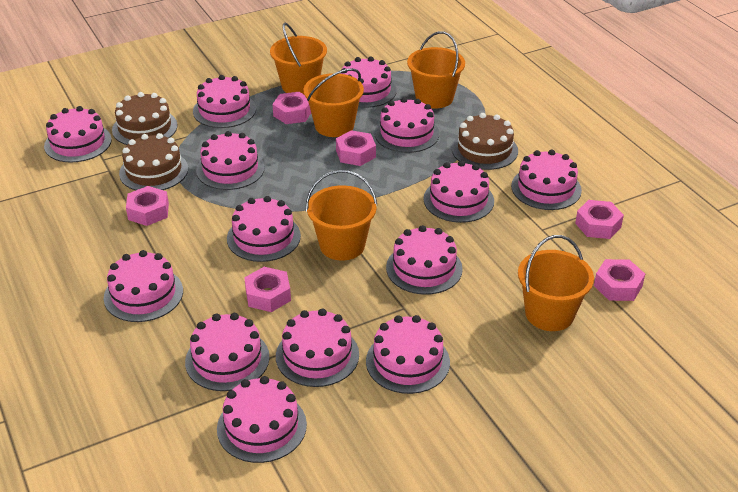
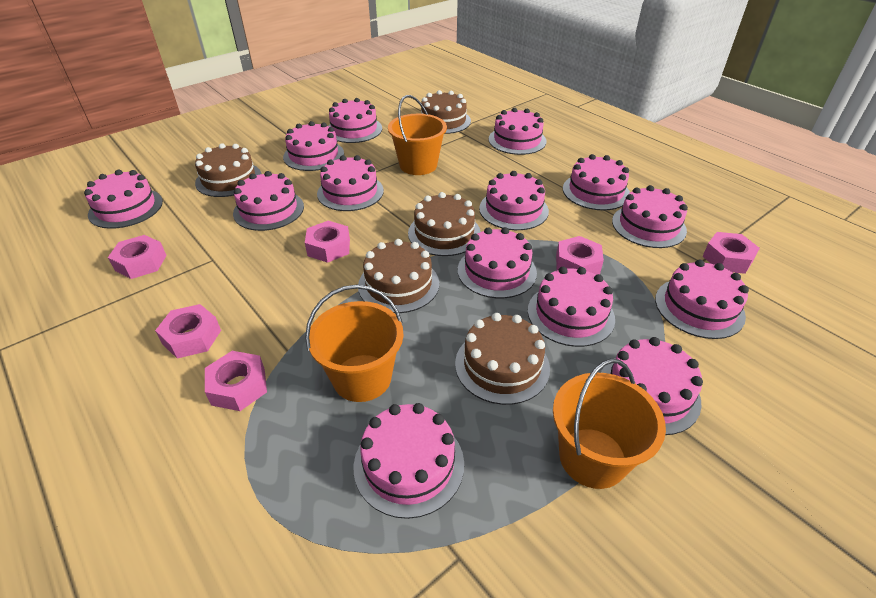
brown cake: [112,92,178,145] [119,133,188,191] [452,113,518,170] = 3 -> [195,143,261,197] [358,239,439,313] [408,192,481,256] [421,90,471,134] [455,313,550,405] = 5
orange bucket: [270,23,327,94] [304,68,364,137] [306,170,377,261] [407,31,465,109] [518,235,594,331] = 5 -> [305,285,403,402] [388,95,447,175] [553,358,666,489] = 3

